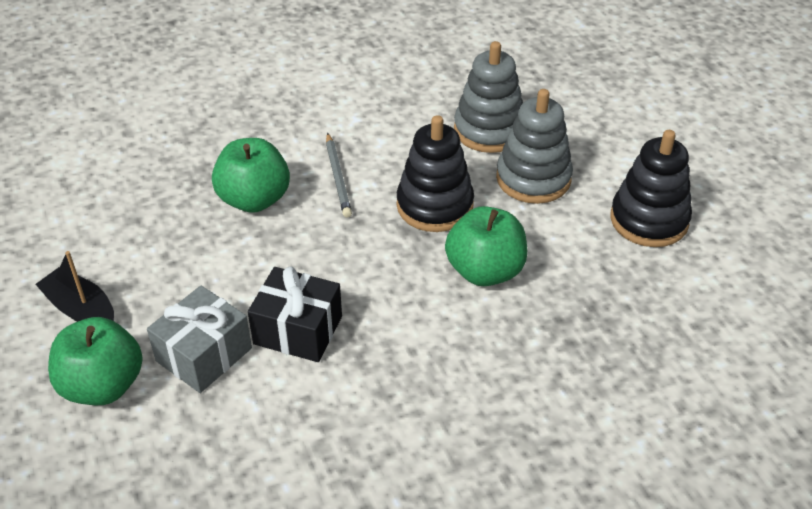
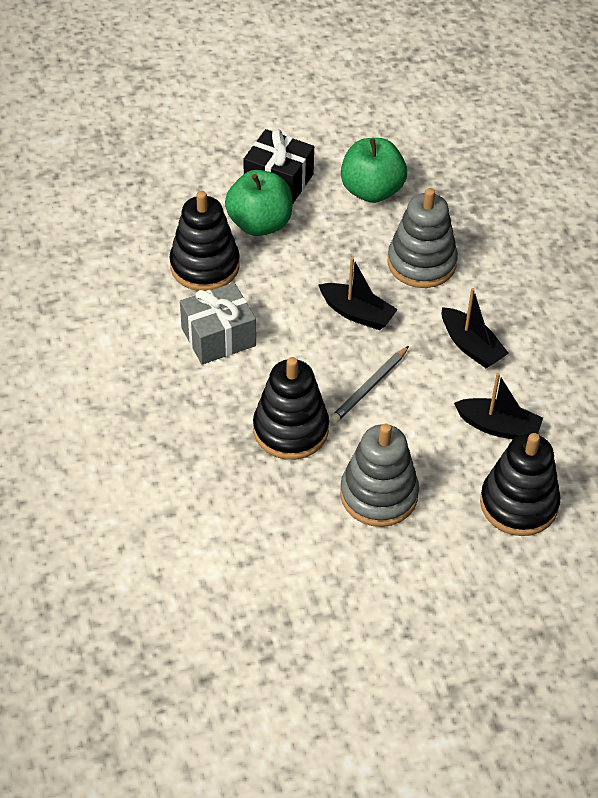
black boat: [35,251,114,322] = 1 -> [318,257,398,330] [442,288,509,368] [454,373,543,439] = 3
black stacking toy: [397,115,474,232] [610,130,692,247] = 2 -> [169,191,240,291] [253,357,329,460] [480,433,560,536] = 3
green apple: [48,317,143,405] [212,138,290,213] [445,206,527,286] = 3 -> [225,170,292,236] [341,138,407,203] = 2

